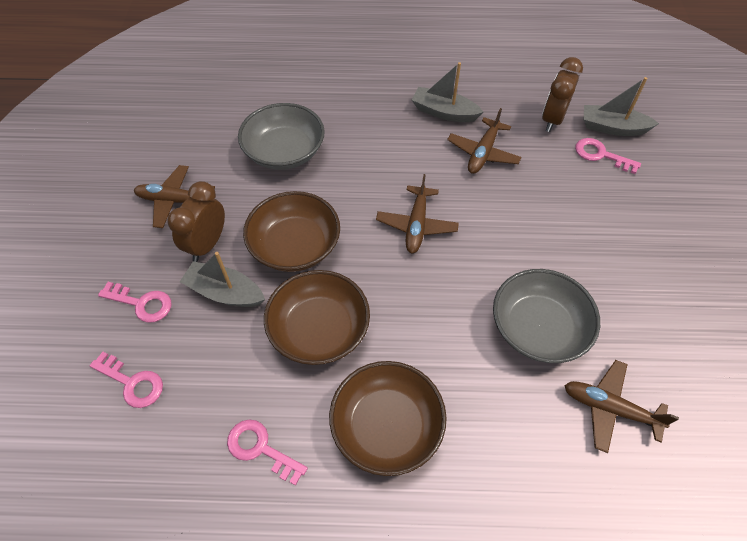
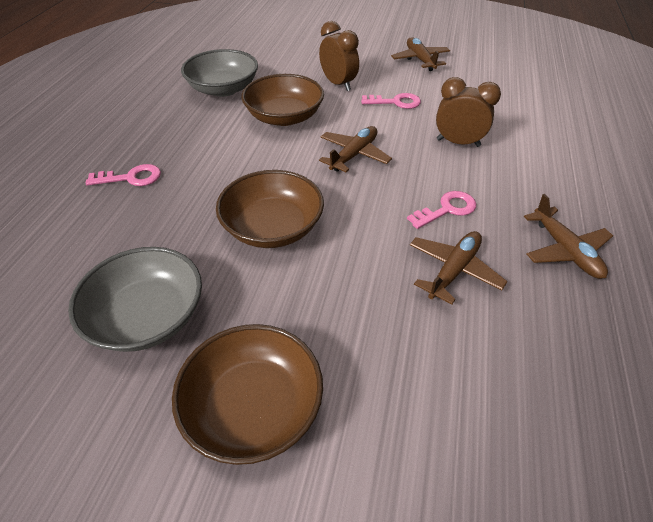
grey boat: [180,252,265,307] [412,62,483,122] [584,77,659,136] = 3 -> none = 0
pink key: [90,352,163,408] [98,282,172,323] [227,420,308,486] [575,138,641,174] = 4 -> [86,164,161,186] [361,93,421,109] [407,191,476,229] = 3

